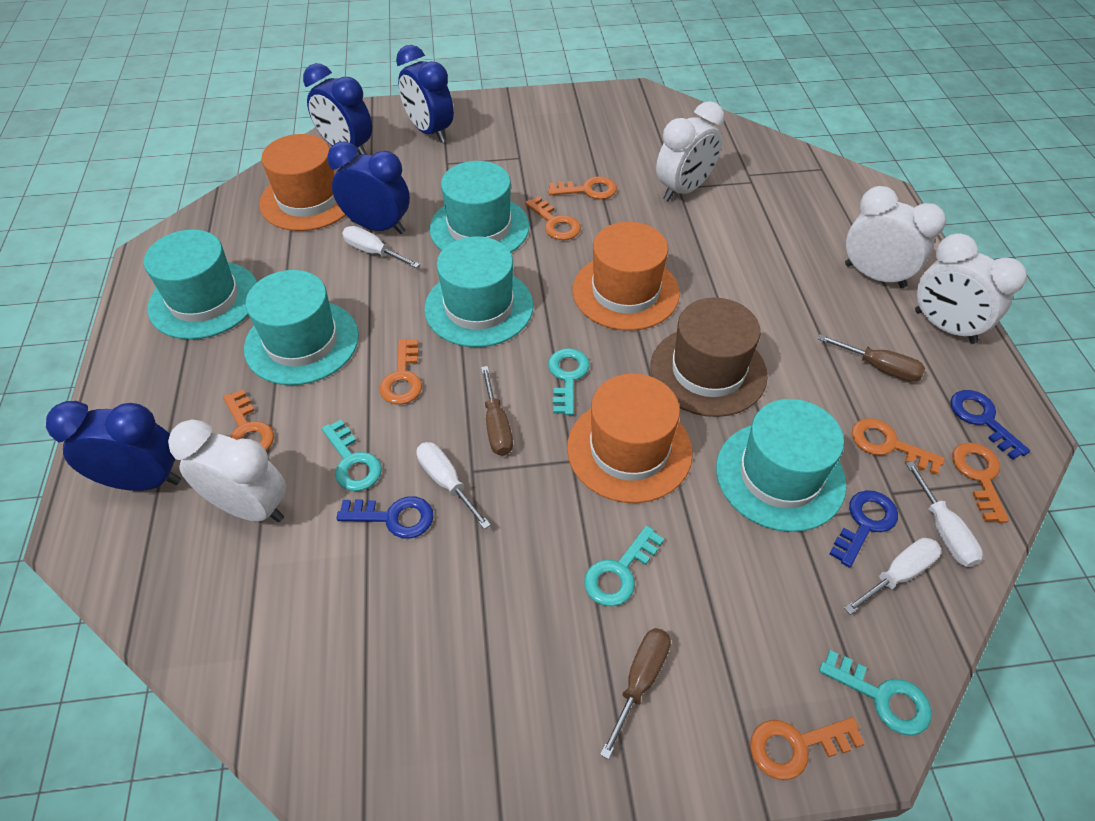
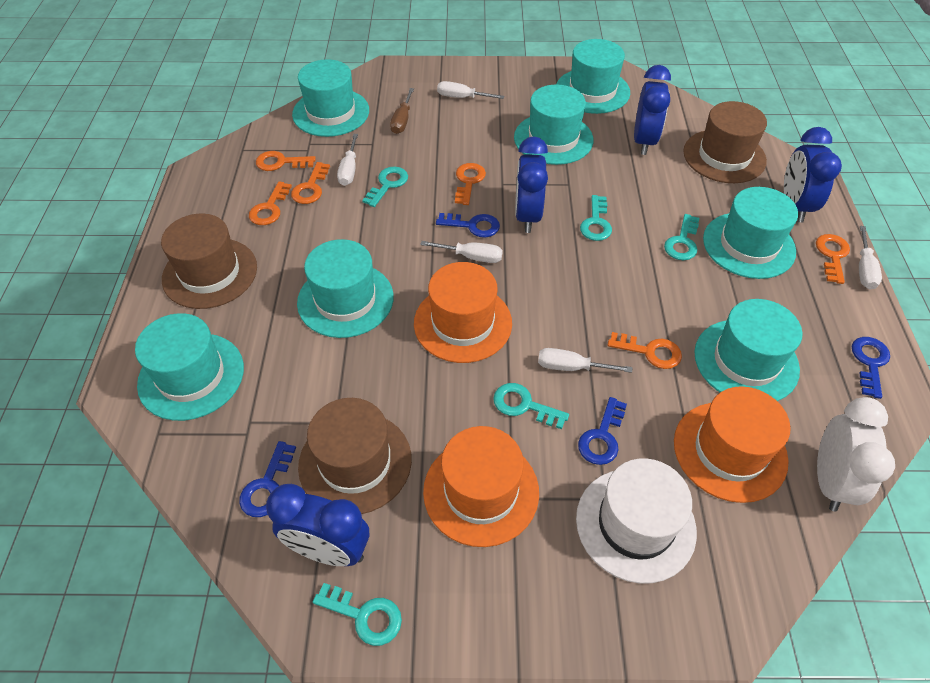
blue key: [336,496,434,539] [829,490,898,568] [950,390,1030,460] = 3 -> [239,441,296,517] [436,213,500,238] [578,397,627,465] [852,337,890,399] = 4
brown hat: [651,298,768,417] = 1 -> [161,214,257,309] [298,398,412,514] [683,101,767,183] = 3
brown screwdriver: [481,366,513,456] [600,628,671,759] [818,334,925,382] = 3 -> [390,88,414,134] = 1
orange key: [223,389,274,451] [379,339,422,405] [525,196,581,240] [548,176,617,199] [750,717,865,780] [852,418,945,475] [952,442,1009,523] = 7 -> [249,181,292,225] [256,151,316,171] [291,162,330,204] [455,163,486,205] [608,332,682,369] [816,234,850,284] = 6
turquoise hat: [144,229,257,339] [244,270,359,385] [424,236,533,347] [430,161,529,253] [716,399,846,532] = 5 -> [135,313,244,421] [292,59,369,137] [297,239,394,338] [514,84,594,165] [557,39,630,114] [694,299,802,401] [703,187,798,279] = 7
turquoise key: [322,420,382,491] [548,348,590,415] [584,526,664,606] [819,650,932,736] = 4 -> [313,583,402,646] [362,167,408,207] [493,383,569,429] [580,195,612,241] [664,214,699,260] = 5
white clock: [168,419,286,522] [656,101,724,201] [845,186,946,288] [915,233,1027,344] = 4 -> [817,397,895,512] = 1
white hat: none = 0 -> [576,458,697,584] = 1
white screwdriver: [342,226,420,268] [416,442,491,529] [844,538,941,615] [905,461,983,567] = 4 -> [337,134,358,186] [420,241,503,263] [437,81,504,99] [538,348,632,373] [859,226,882,289] = 5

